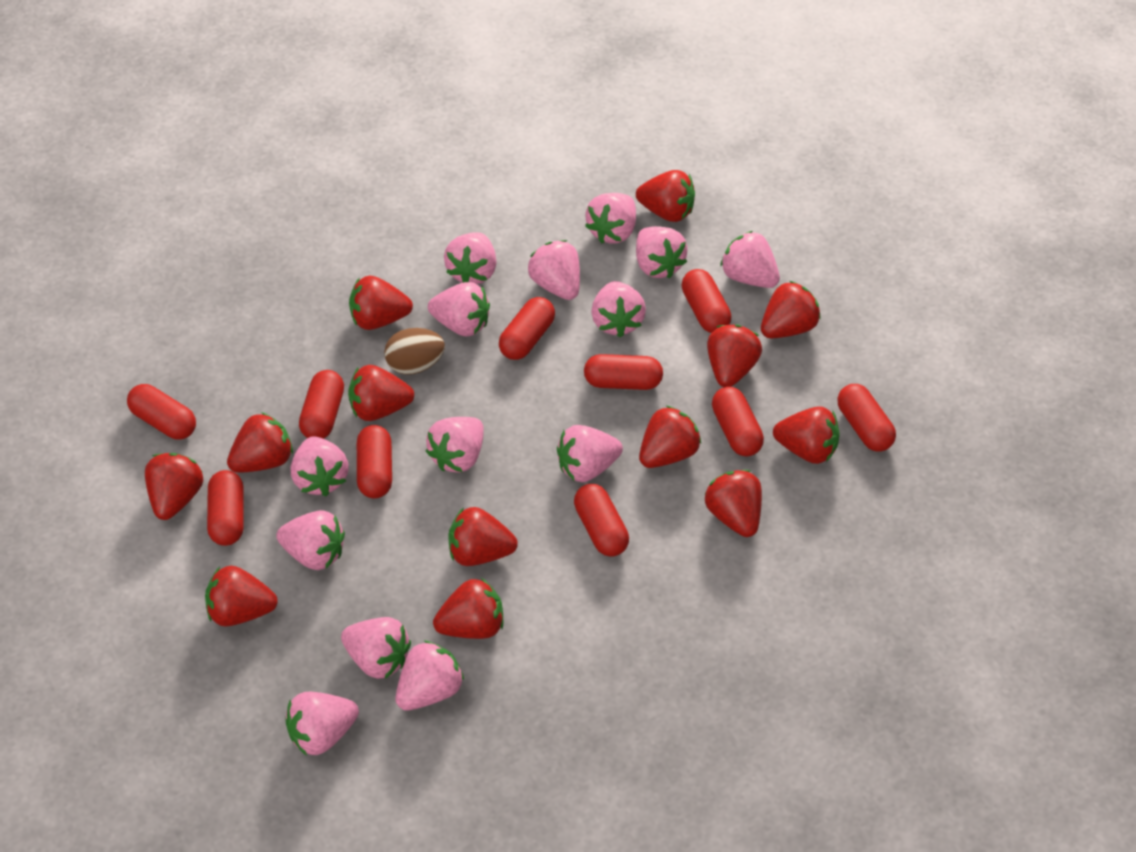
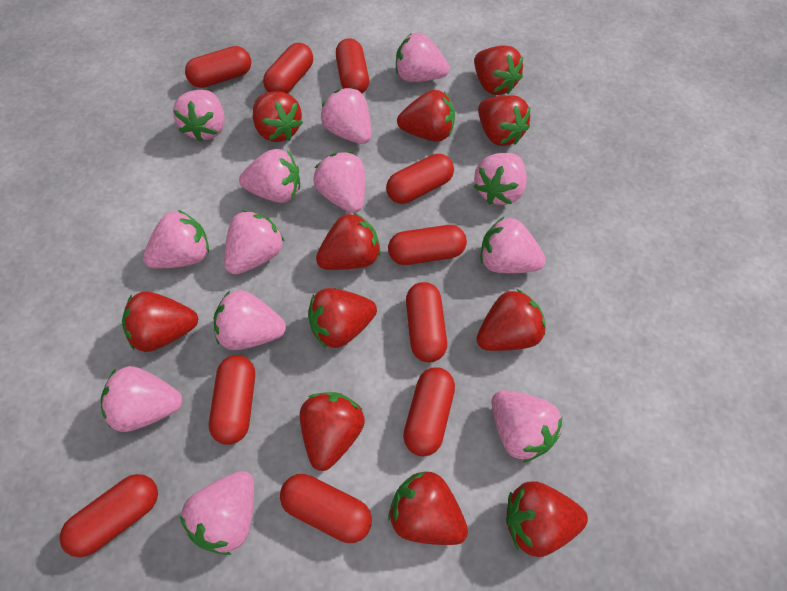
brown egg: [384,328,445,375] = 1 -> none = 0
pink strawberry: [276,510,345,570] [285,692,359,756] [291,436,349,496] [341,617,411,679] [395,640,464,710] [426,417,484,473] [428,282,490,336] [444,232,496,284] [528,240,580,300] [557,425,623,482] [585,193,636,244] [591,281,646,338] [636,226,688,278] [720,231,780,288] = 14 -> [101,366,183,432] [143,210,209,268] [173,90,225,142] [180,471,254,555] [214,290,286,350] [224,210,285,274] [239,149,300,203] [313,152,365,213] [321,87,372,144] [396,33,450,82] [474,153,527,205] [481,216,546,273] [491,390,562,463] = 13
red strawberry: [145,453,203,520] [205,566,278,627] [227,412,293,473] [348,365,414,421] [349,276,413,330] [433,578,503,639] [448,507,518,566] [636,170,695,222] [639,406,701,468] [705,470,762,537] [707,324,762,387] [761,281,821,338] [773,406,839,464] = 13 -> [122,291,198,352] [253,92,303,142] [300,392,365,471] [308,288,377,348] [316,212,381,270] [388,472,468,545] [397,90,455,142] [474,45,523,95] [477,289,546,351] [478,95,531,146] [506,482,588,557] = 11

